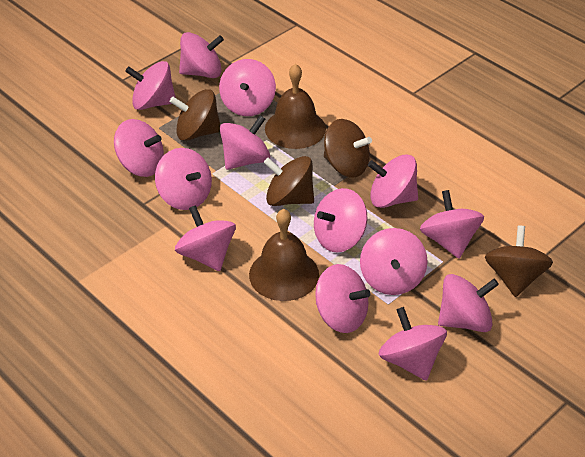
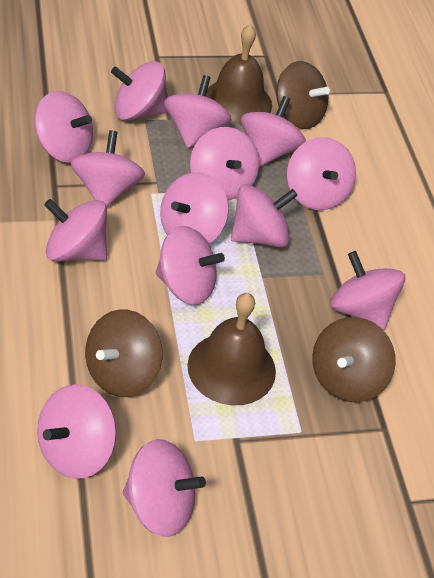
brown spinning top: [170,89,220,141] [263,156,314,206] [324,119,372,178] [485,225,553,297] = 4 -> [85,309,163,397] [276,61,330,129] [312,317,396,402] = 3

